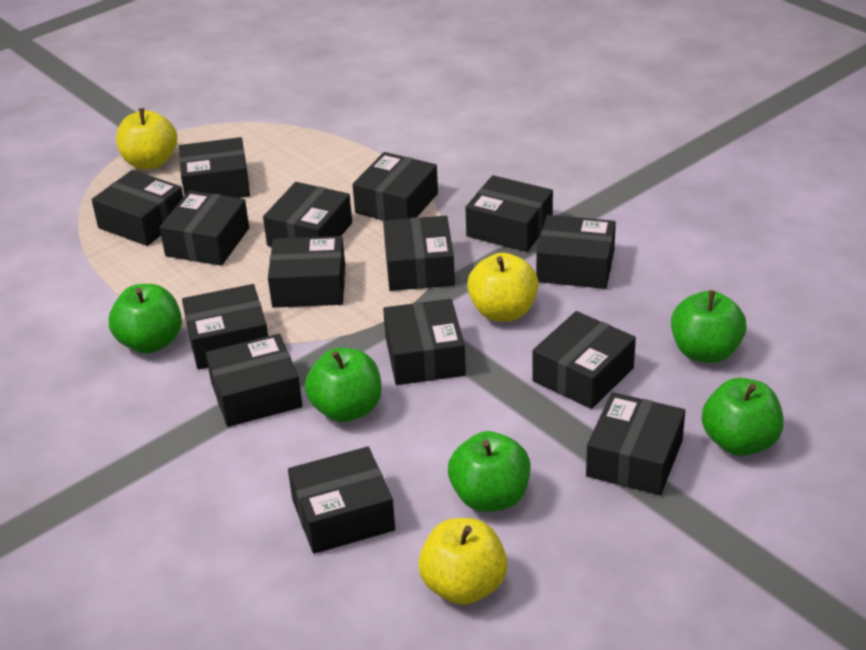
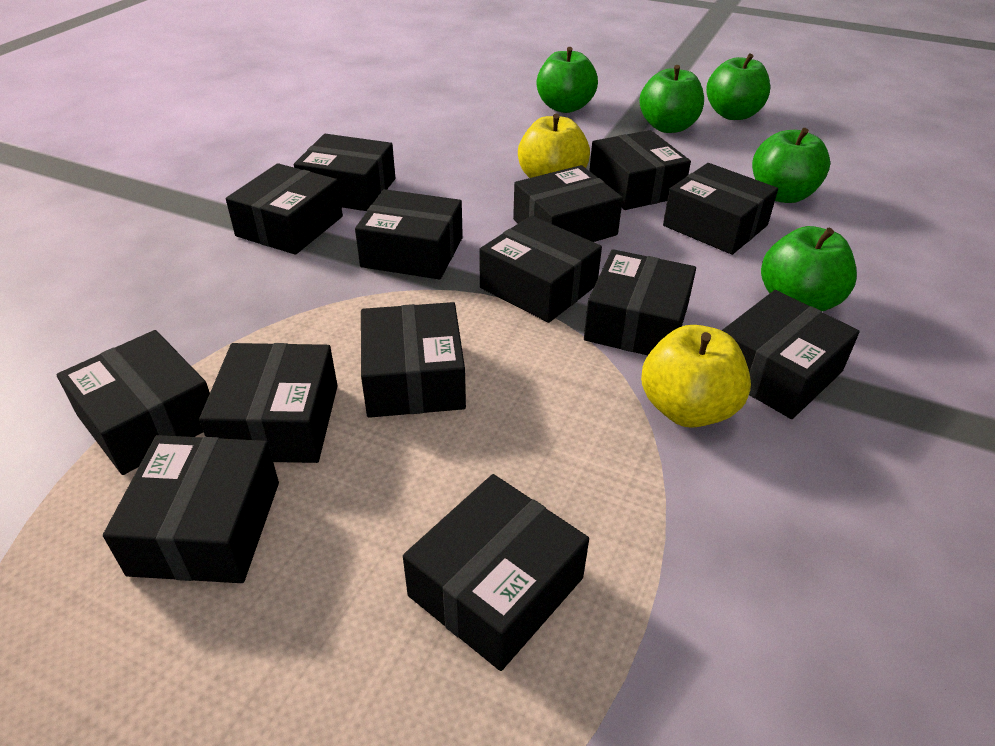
black box: [92,170,183,246] [159,190,249,266] [179,137,250,198] [182,284,268,370] [206,334,302,427] [263,182,352,247] [268,236,345,308] [288,447,395,554] [353,152,438,221] [383,216,455,291] [383,299,466,385] [465,175,553,252] [532,311,636,409] [536,215,616,289] [586,392,685,495] = 15 -> [56,330,210,475] [103,435,279,583] [199,343,337,463] [226,163,343,255] [294,134,395,211] [355,189,463,280] [361,302,466,418] [403,474,589,671] [479,215,602,323] [513,165,623,242] [584,249,696,355] [589,130,691,210] [663,163,778,255] [722,290,860,419] = 14
yellow apple: [116,108,177,169] [418,518,508,605] [467,253,539,322] = 3 -> [518,114,590,178] [641,325,751,428] = 2

